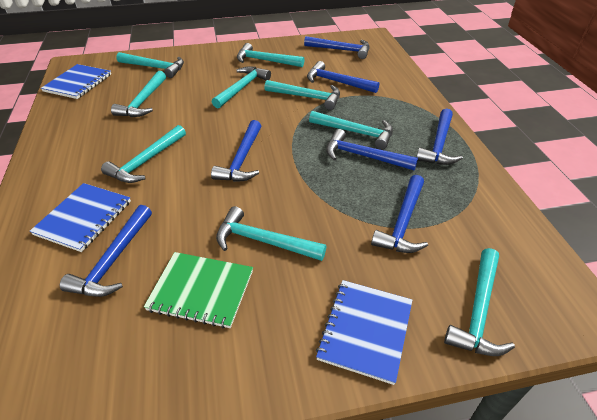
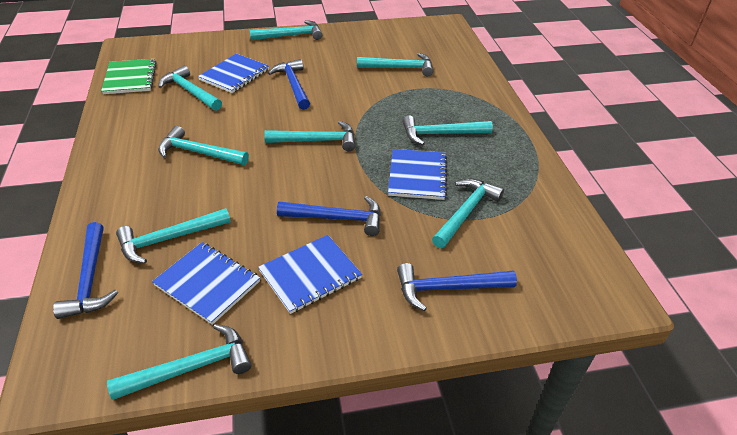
blue hammer: [59,205,152,297] [211,120,261,182] [304,36,370,59] [307,61,379,93] [326,129,418,170] [371,175,428,253] [416,109,463,165] = 7 -> [53,222,118,319] [268,59,310,110] [277,196,381,236] [397,263,517,311] = 4
blue notebook: [30,183,131,252] [41,64,111,99] [316,280,412,385] = 3 -> [152,242,260,325] [198,54,269,93] [258,235,362,314] [388,149,447,200] = 4

